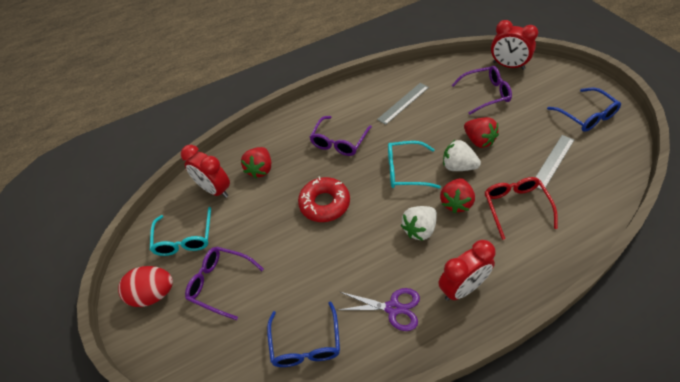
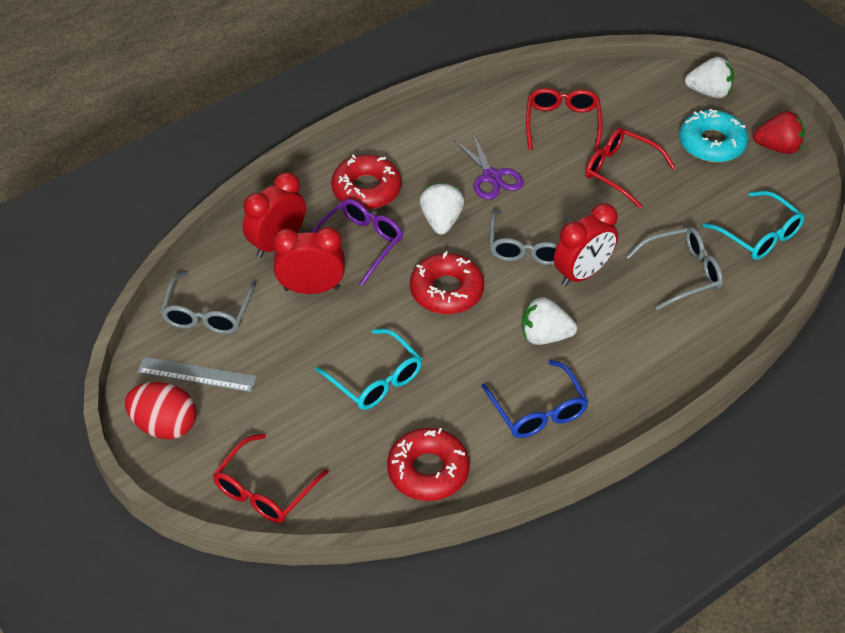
blue glasses: [267,301,340,367] [547,87,621,132] = 2 -> [481,360,589,438] = 1
grey glasses: none = 0 -> [160,272,256,334] [489,209,572,265] [626,227,723,310] = 3
grey ruler: [377,83,429,125] [536,135,574,190] = 2 -> [137,357,257,392] = 1
purple glasses: [185,247,264,320] [310,116,372,156] [452,66,512,115] = 3 -> [312,199,403,286] = 1
red donut: [298,177,350,222] = 1 -> [331,154,401,210] [387,428,470,501] [410,251,484,314] = 3
red glasses: [485,177,558,240] = 1 -> [213,434,329,523] [526,88,603,153] [585,128,676,209] = 3
red strawberry: [241,147,271,178] [440,178,475,213] [464,117,499,148] = 3 -> [753,111,805,154] = 1
turquoise donut: none = 0 -> [679,109,748,163] = 1
white strawberry: [401,206,437,241] [443,140,481,171] = 2 -> [420,182,464,235] [522,297,577,345] [685,57,734,98] = 3

